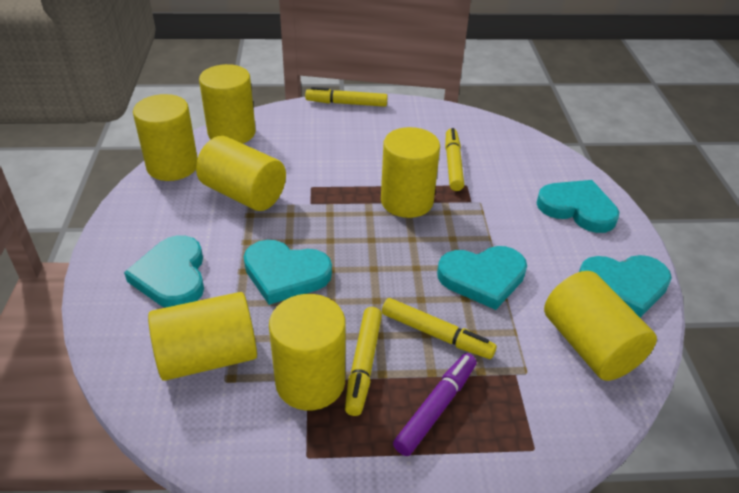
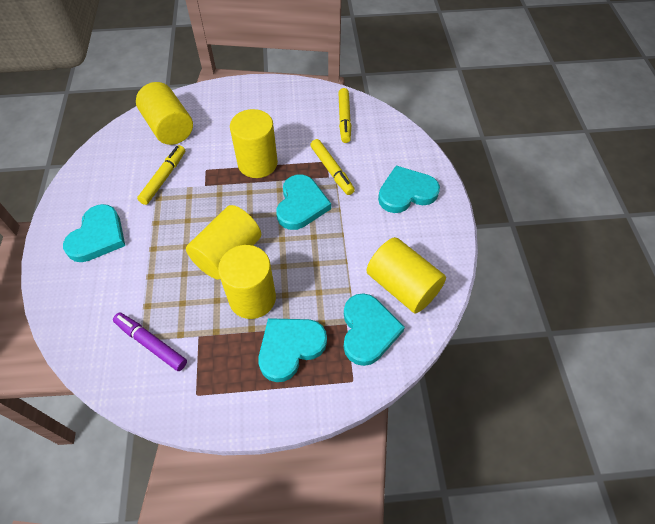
yellow cylinder: [133,94,198,181] [148,292,257,381] [196,136,286,211] [199,64,256,144] [269,294,346,410] [381,127,440,218] [544,271,657,381] = 7 -> [136,82,193,145] [186,205,261,280] [218,245,276,319] [230,109,278,178] [367,237,446,313] = 5
yellow marker: [305,87,388,107] [345,307,382,416] [382,298,497,359] [445,128,464,191] = 4 -> [137,145,185,205] [310,139,355,195] [338,88,351,143] = 3

